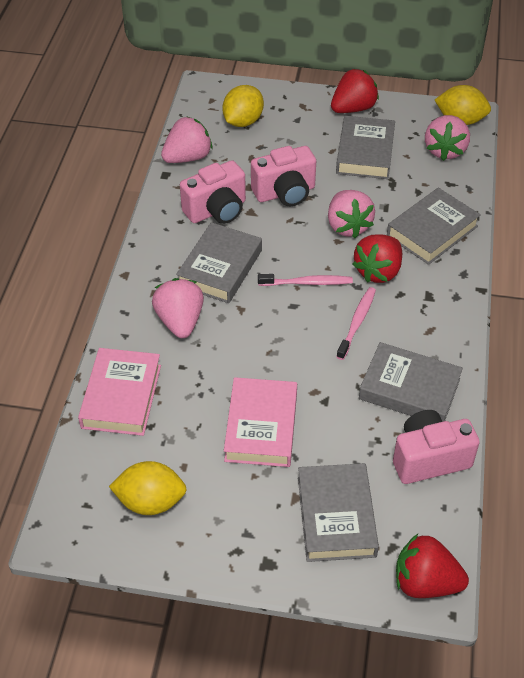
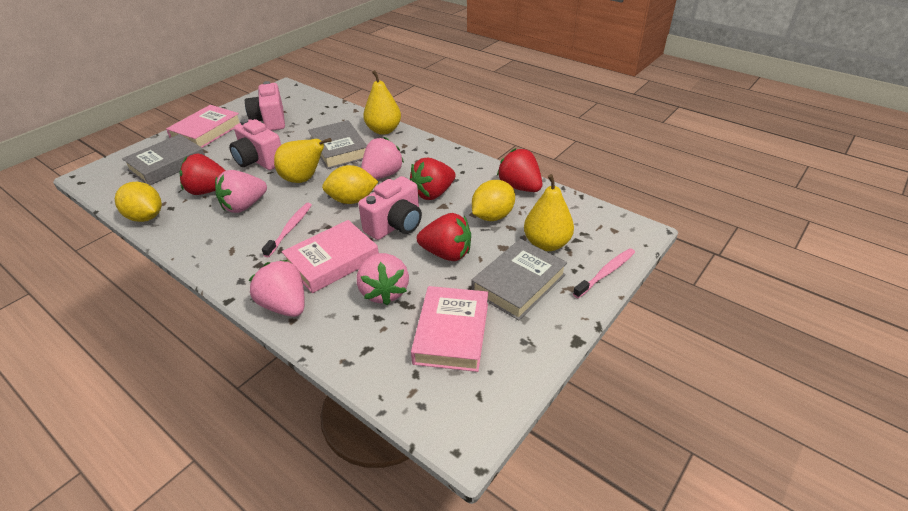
grey book: [176,222,262,303] [298,463,379,562] [336,116,395,179] [359,342,463,422] [387,188,481,265] = 5 -> [122,134,205,185] [308,120,367,169] [471,239,567,320] = 3
pink book: [78,348,161,436] [224,377,297,467] = 2 -> [166,105,239,148] [282,220,379,293] [411,286,488,372] = 3
red strawberry: [331,69,379,113] [352,234,402,283] [396,534,469,598] = 3 -> [179,154,226,195] [409,158,456,200] [417,213,471,261] [497,148,542,192] = 4
yellow pear: none = 0 -> [274,138,332,183] [363,70,401,135] [524,174,574,251] = 3

